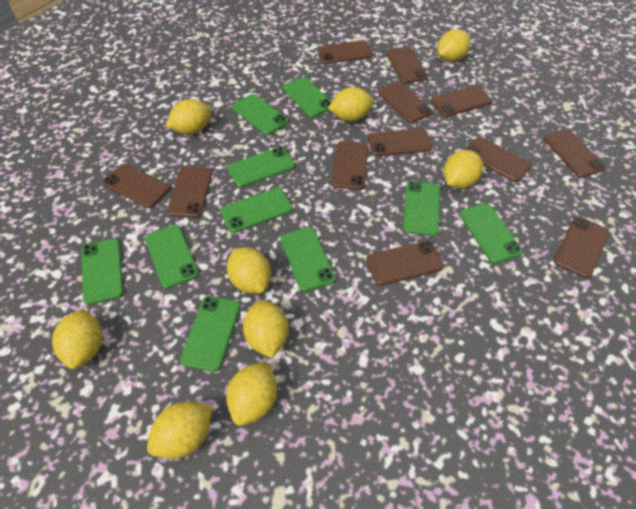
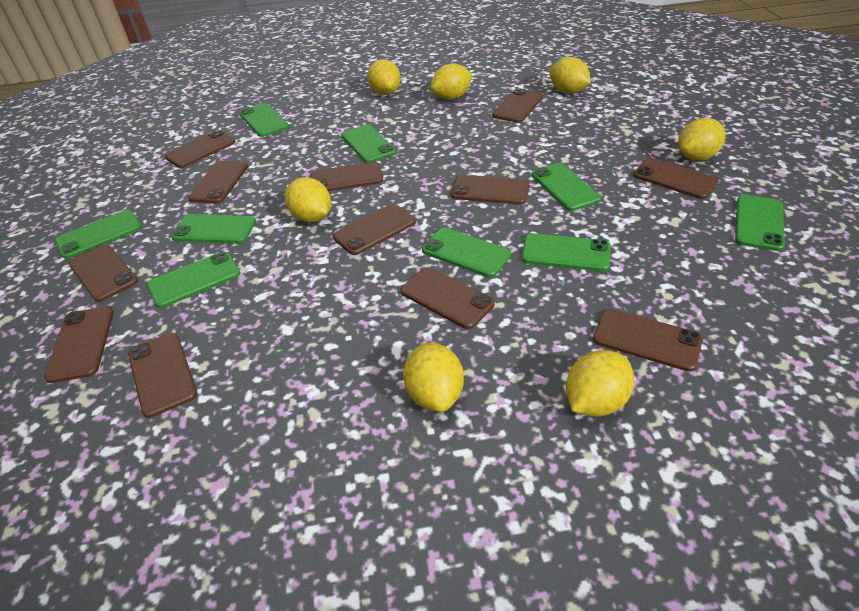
green phone: [82,239,124,305] [145,225,199,289] [180,296,241,372] [221,188,293,233] [227,147,295,187] [232,94,288,135] [280,227,336,292] [283,77,331,117] [403,181,440,236] [459,203,523,264] = 10 -> [55,210,142,259] [147,251,240,308] [171,214,256,244] [239,103,289,137] [341,124,396,163] [422,227,511,277] [522,233,611,271] [532,163,601,211] [735,195,785,251] = 9
yellow lemon: [52,309,103,369] [147,402,213,459] [166,99,212,135] [226,361,277,426] [227,247,271,294] [243,300,289,358] [328,87,374,121] [437,29,471,62] [443,150,483,189] = 9 -> [285,177,331,222] [367,59,401,95] [403,343,464,412] [430,63,472,100] [550,57,591,94] [566,350,634,417] [678,118,725,160] = 7

